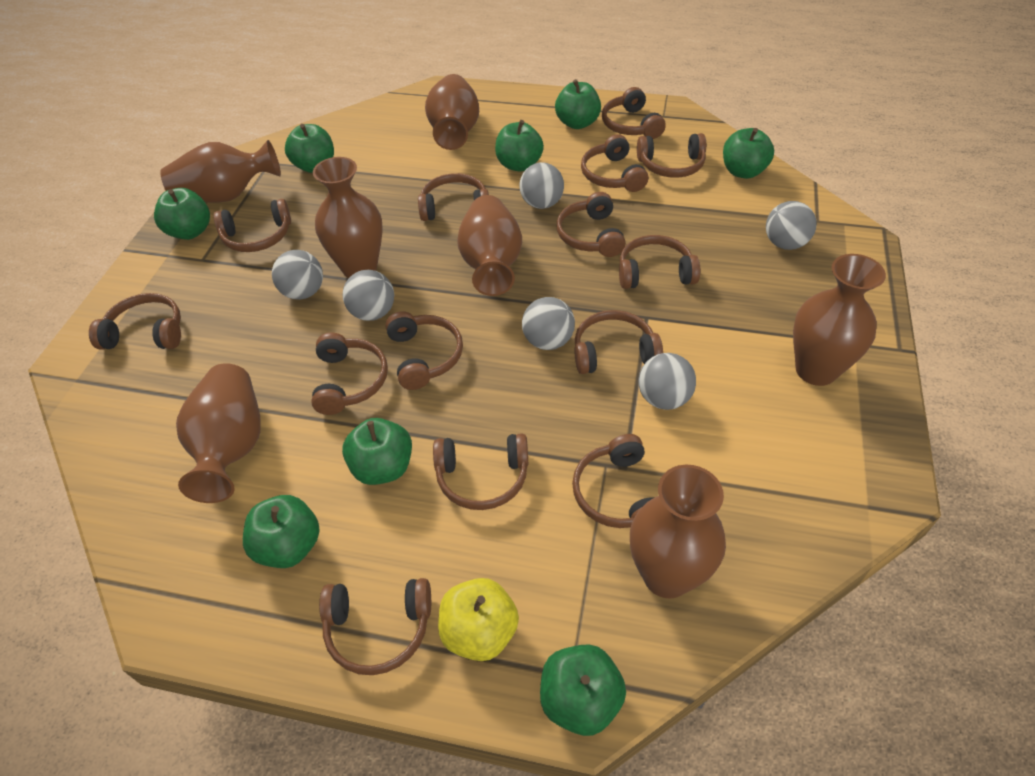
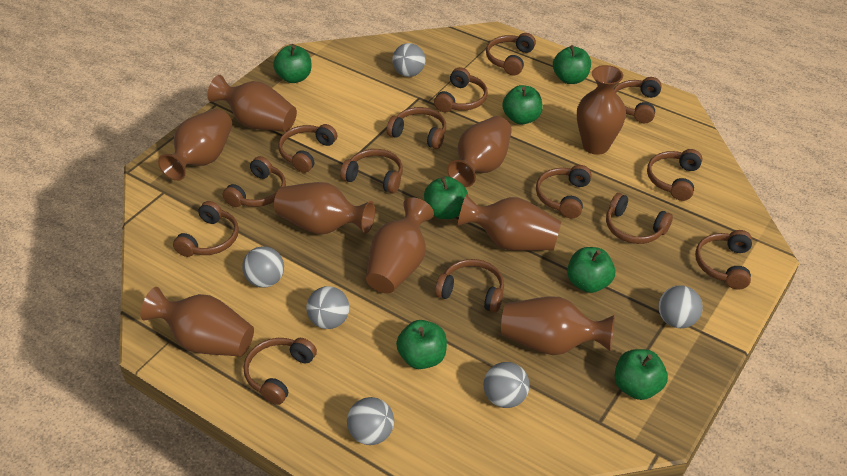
brown vase: [160,140,281,203] [176,363,260,503] [313,157,383,278] [425,74,479,150] [457,195,522,296] [630,465,726,598] [793,254,886,386] = 7 -> [140,287,254,357] [158,109,232,181] [207,75,297,132] [274,182,375,235] [366,197,434,293] [447,116,512,187] [458,194,561,251] [501,297,615,355] [577,65,626,155] = 9
green apple: [154,188,210,240] [243,495,320,568] [285,124,334,173] [342,418,412,485] [495,120,544,172] [540,644,626,736] [555,79,601,129] [723,128,774,179] = 8 -> [273,45,312,83] [396,320,447,369] [424,176,468,219] [502,85,543,125] [553,45,591,84] [567,247,615,293] [615,349,668,400] = 7
yellow apple: [438,578,519,661] = 1 -> none = 0

